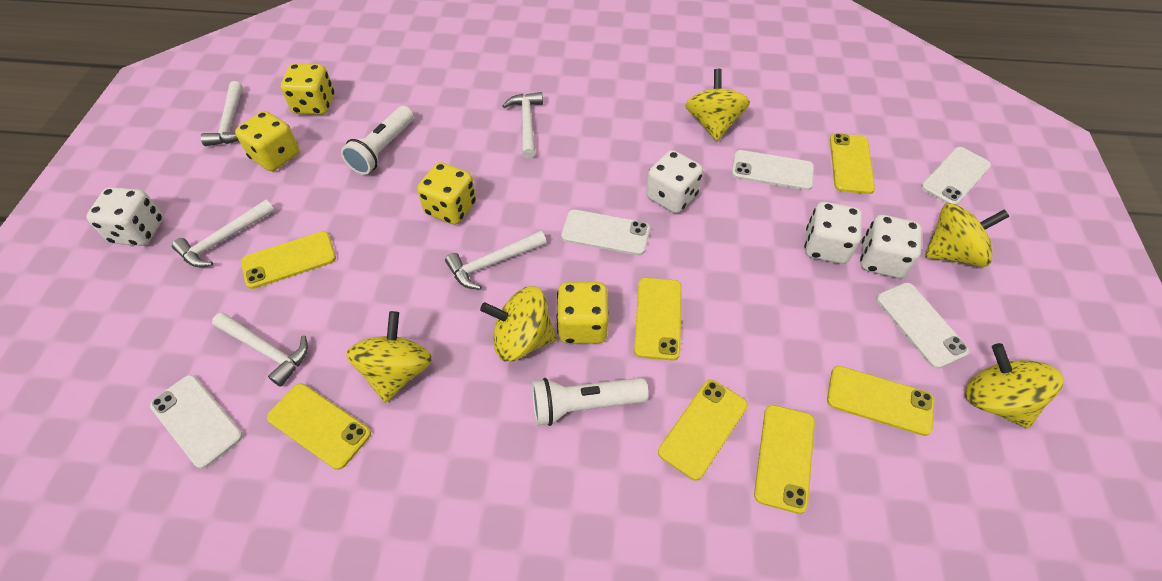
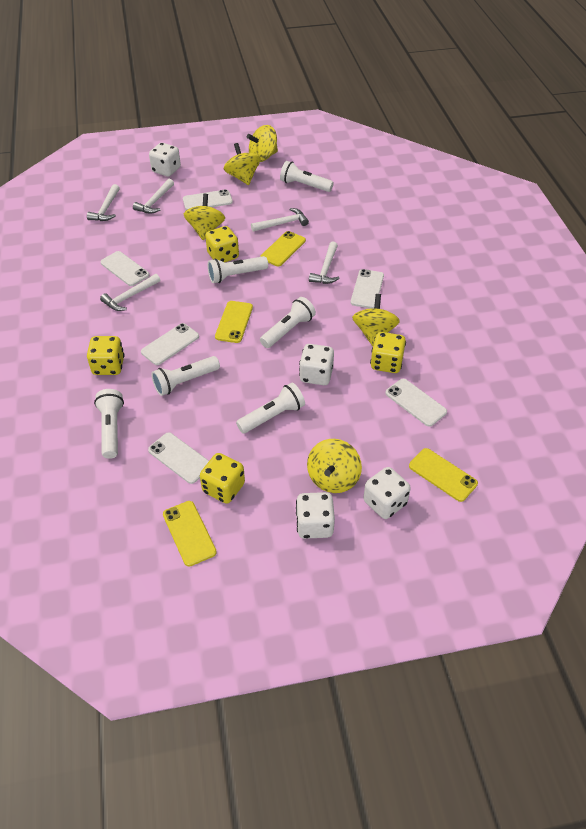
white flashlight: [341,106,414,175] [532,378,649,426] = 2 -> [94,389,124,459] [151,356,220,396] [208,256,268,283] [236,383,305,434] [260,297,316,348] [280,161,334,192] = 6
white phone: [150,375,243,469] [561,209,650,255] [732,150,814,190] [876,282,969,369] [921,147,991,205] = 5 -> [100,251,149,286] [141,323,199,365] [148,432,209,484] [183,189,233,210] [351,269,384,308] [385,379,447,427] = 6
yellow phone: [241,231,336,289] [267,383,371,470] [634,278,682,361] [658,380,748,480] [754,405,815,514] [827,366,934,436] [830,133,875,194] = 7 -> [163,501,217,567] [215,301,253,343] [260,231,306,266] [409,448,478,502] = 4

